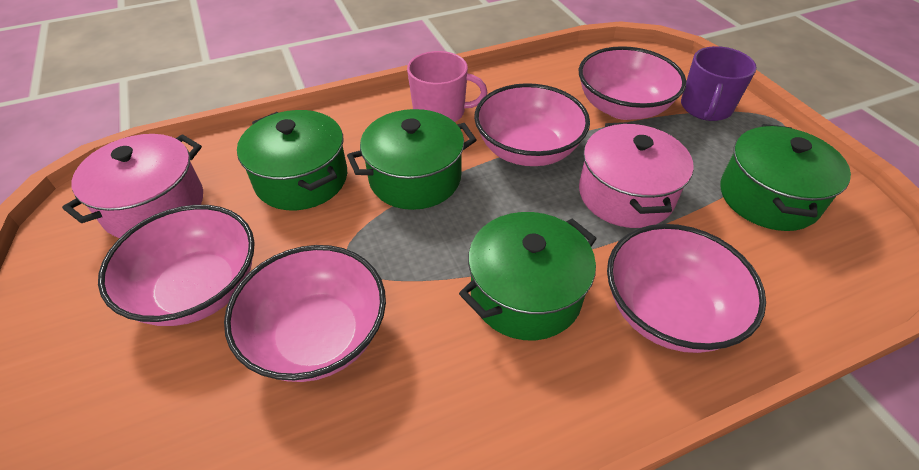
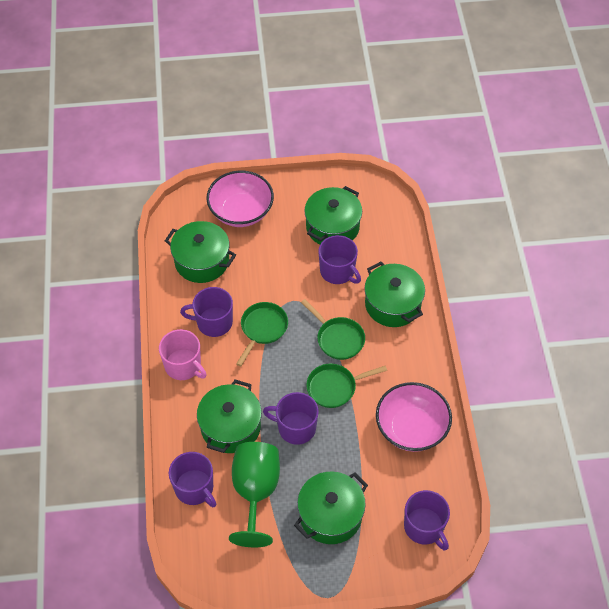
green goblet: none = 0 -> [229,442,280,547] = 1
green pan: none = 0 -> [236,302,288,366] [301,299,365,360] [306,364,387,408] = 3
green pot: [237,110,347,210] [347,109,476,210] [459,212,597,340] [721,124,851,231] = 4 -> [165,221,236,283] [197,380,262,453] [294,471,368,544] [304,186,362,245] [364,262,425,327] = 5
pink bowl: [98,205,255,326] [224,245,386,382] [474,83,590,166] [579,46,686,120] [607,224,766,353] = 5 -> [206,171,274,227] [376,382,452,452] = 2
pink pot: [62,134,203,238] [579,122,694,228] = 2 -> none = 0
purple mug: [681,46,757,121] = 1 -> [169,452,216,507] [180,287,233,337] [263,392,319,445] [319,235,361,284] [404,490,450,551] = 5

